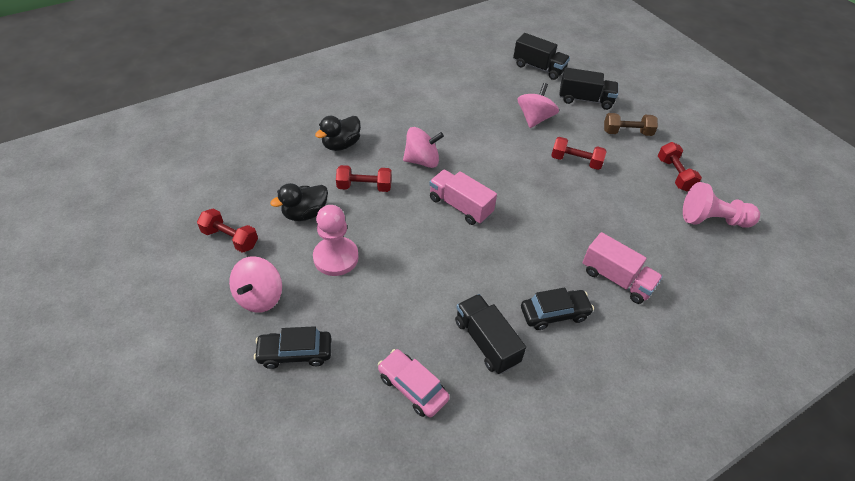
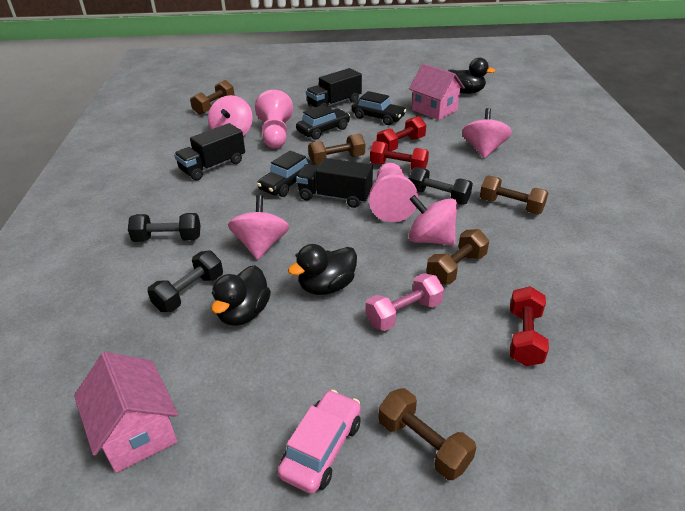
black car: [254,326,332,369] [521,287,594,330] = 2 -> [257,151,314,197] [296,105,350,140] [351,91,406,125] = 3
black duck: [270,183,328,221] [315,116,361,151] = 2 -> [211,265,271,326] [288,244,357,295] [448,58,495,94] = 3
black dumbbell: none = 0 -> [128,213,201,242] [147,250,223,312] [409,167,473,205] = 3
brown dumbbell: [604,113,658,136] = 1 -> [190,80,234,115] [308,133,365,165] [378,388,476,480] [426,229,489,285] [480,175,548,215] = 5
pink dumbbell: none = 0 -> [366,273,444,331] = 1
pink house: none = 0 -> [74,352,178,473] [409,63,465,120] = 2
pink spinning top: [229,256,282,313] [403,127,444,168] [518,83,559,128] = 3 -> [208,95,253,136] [228,195,289,260] [409,195,457,246] [462,108,512,158] = 4
pink truck: [429,170,497,225] [582,232,663,304] = 2 -> none = 0
red dumbbell: [197,209,258,253] [336,165,392,192] [551,137,606,170] [658,142,702,191] = 4 -> [370,141,429,170] [377,116,426,151] [510,286,549,366] = 3

